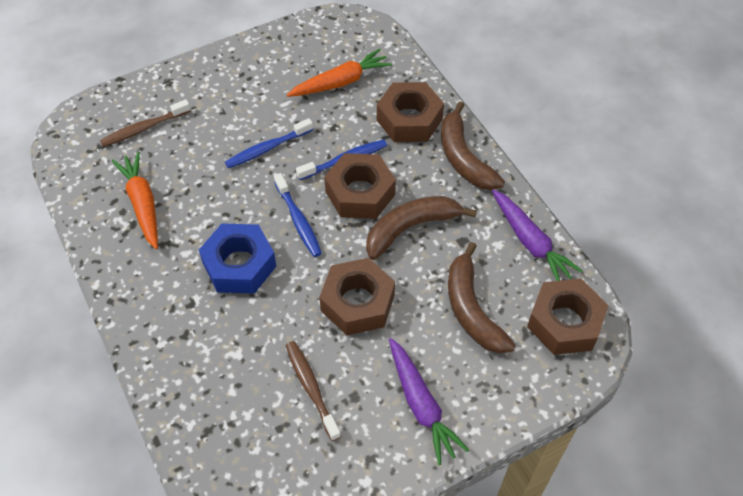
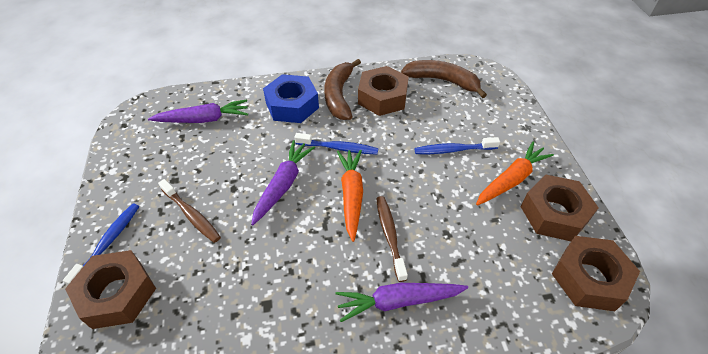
brown banana: [366,196,477,260] [441,101,505,190] [448,242,516,354] = 3 -> [324,59,361,120] [401,60,487,98] = 2
purple carrot: [389,338,469,465] [492,189,582,281] = 2 -> [148,99,248,123] [251,140,315,225] [336,283,468,322] = 3

